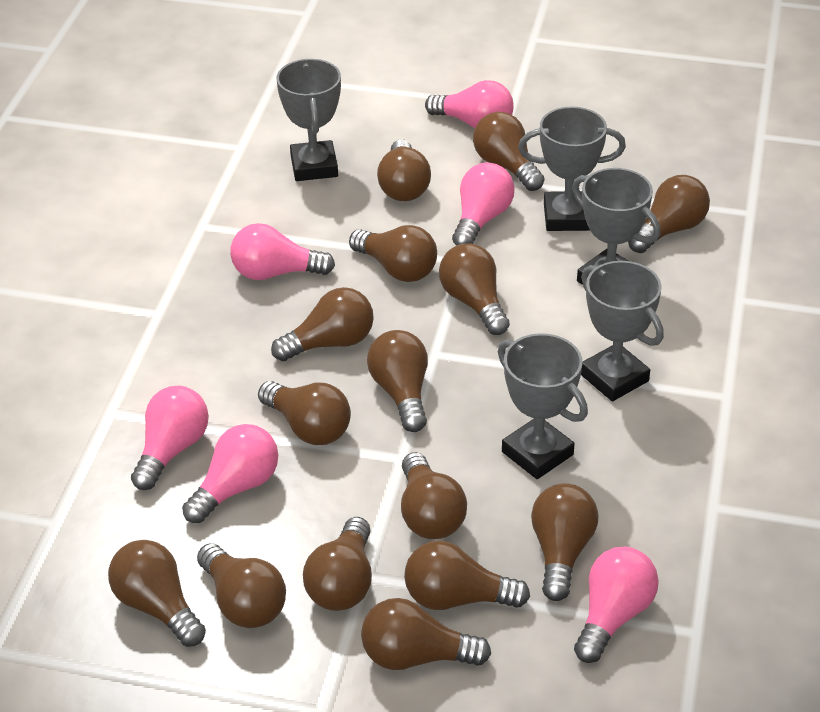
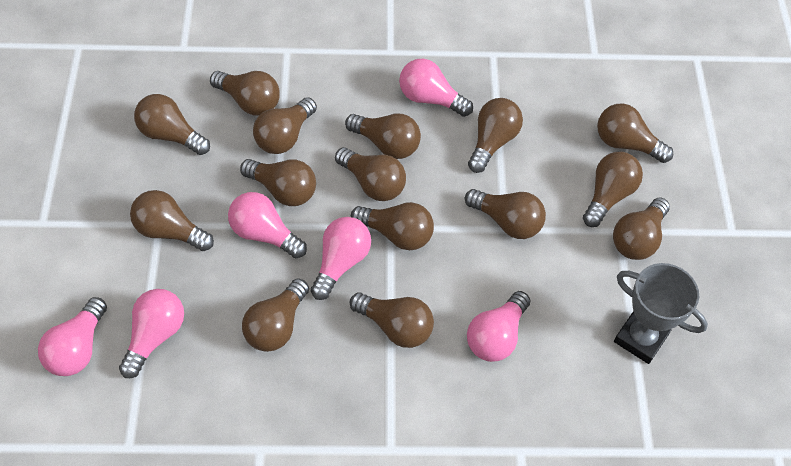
grey trophy: [277,59,341,181] [498,333,588,479] [518,107,626,231] [572,168,660,285] [581,261,664,401] = 5 -> [614,263,708,364] = 1

